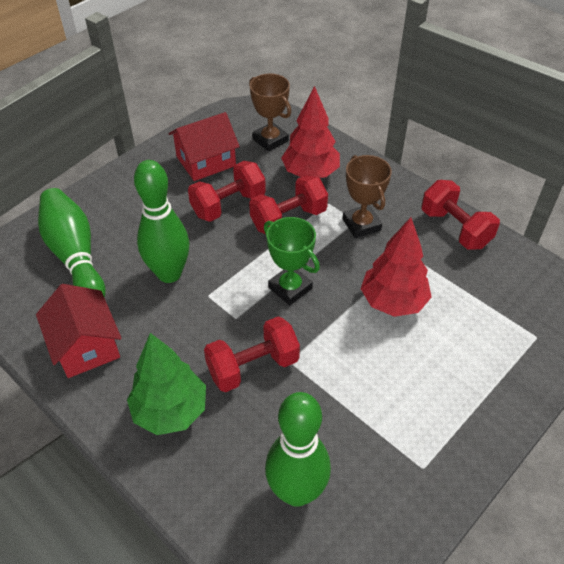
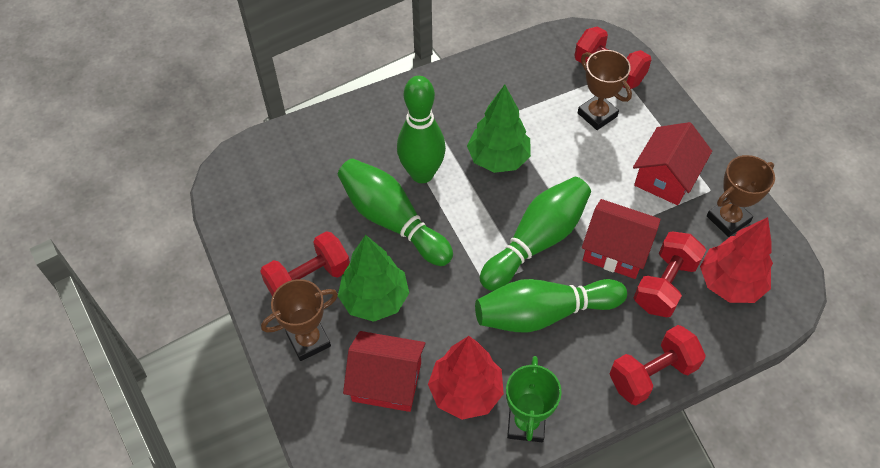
brown trophy: [249,73,291,152] [343,155,392,238] = 2 -> [261,279,338,361] [578,50,632,130] [707,155,775,237] = 3
green bowling pin: [38,188,106,298] [134,160,189,283] [265,392,331,507] = 3 -> [338,158,453,266] [397,76,446,183] [475,279,627,332] [480,177,591,291] = 4
green tree: [127,333,206,435] = 1 -> [338,235,409,322] [467,85,531,173] = 2
red house: [36,284,121,378] [169,112,240,181] = 2 -> [343,331,425,412] [582,199,661,279] [633,122,712,205] = 3

